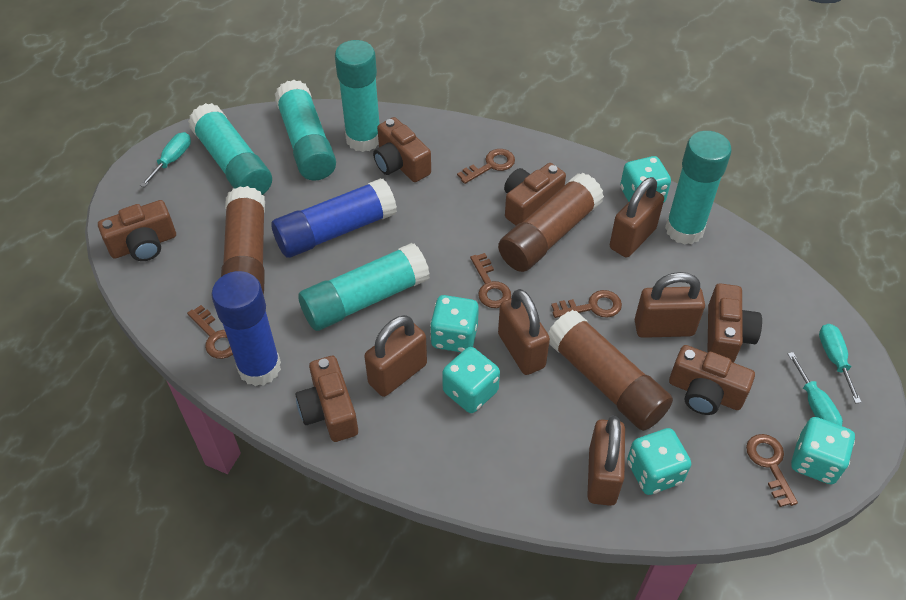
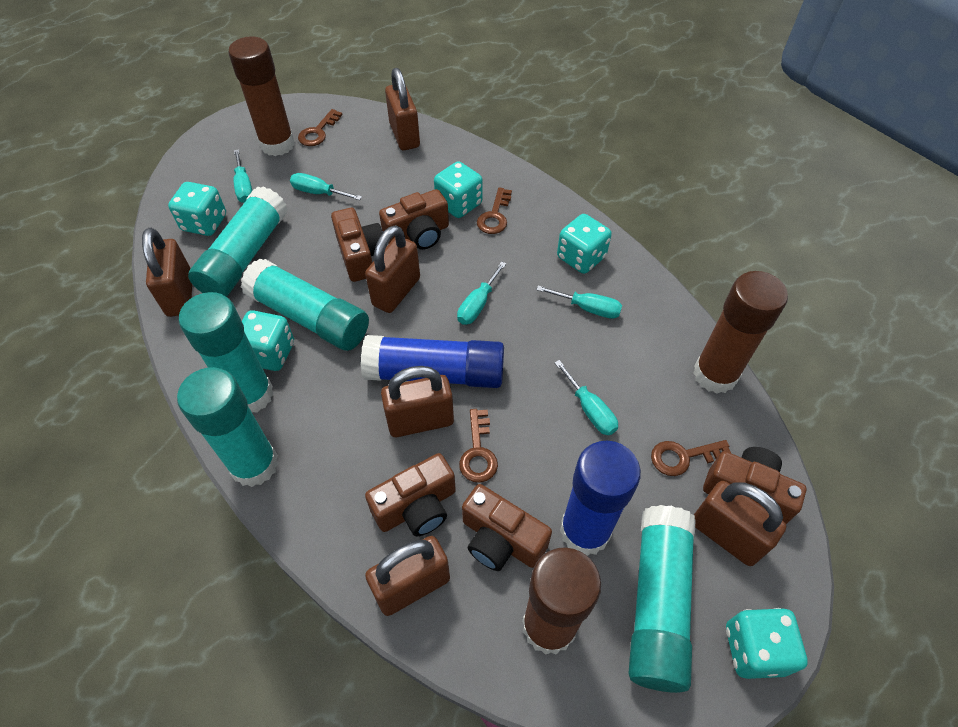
brown camera: [98,200,176,261] [295,356,358,442] [373,117,431,182] [504,163,566,225] [669,345,755,415] [707,283,762,363] = 6 -> [331,208,383,282] [365,453,456,536] [379,189,449,250] [462,484,552,571] [703,447,807,524] = 5
brown key: [187,305,233,359] [457,149,515,184] [470,253,511,308] [551,290,622,318] [746,434,798,507] = 5 -> [298,109,342,146] [459,409,498,482] [477,187,512,234] [651,440,731,476] = 4
brown padlock: [364,315,427,397] [498,289,550,375] [587,416,625,506] [610,177,664,258] [635,272,705,338] = 5 -> [142,228,192,317] [365,225,420,313] [365,536,450,616] [381,366,454,437] [385,68,420,150] [694,481,787,566] = 6
turquoise screwdriver: [140,132,191,187] [788,352,843,426] [819,324,862,403] = 3 -> [233,149,252,203] [290,173,362,200] [457,261,506,325] [536,285,622,319] [554,360,618,435] = 5

